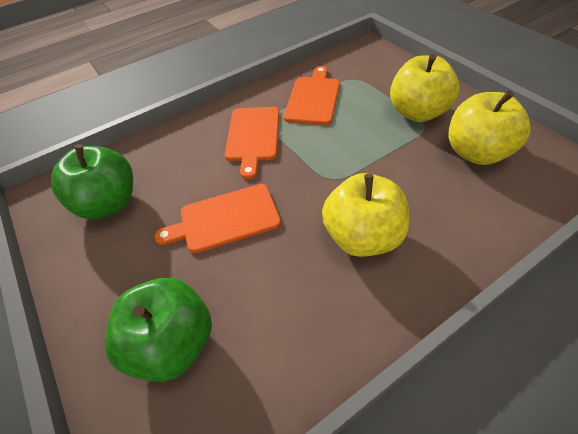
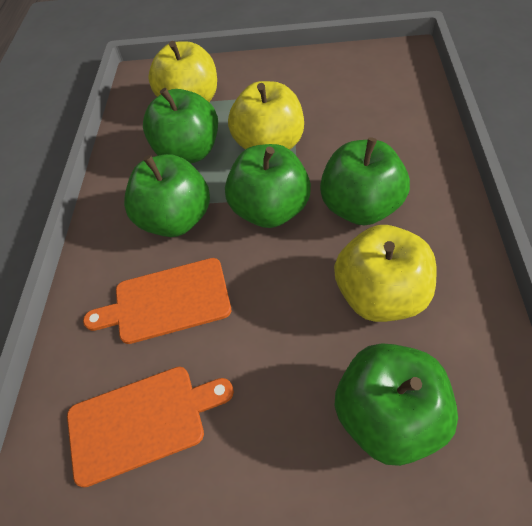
green apple: [51,144,133,219] [105,278,212,382] = 2 -> [124,154,210,237] [143,88,218,163] [225,144,311,228] [320,137,410,225] [335,343,458,466] = 5
orange cutting board: [154,184,281,253] [225,107,279,179] [284,66,340,125] = 3 -> [67,367,234,488] [83,258,231,344] = 2

